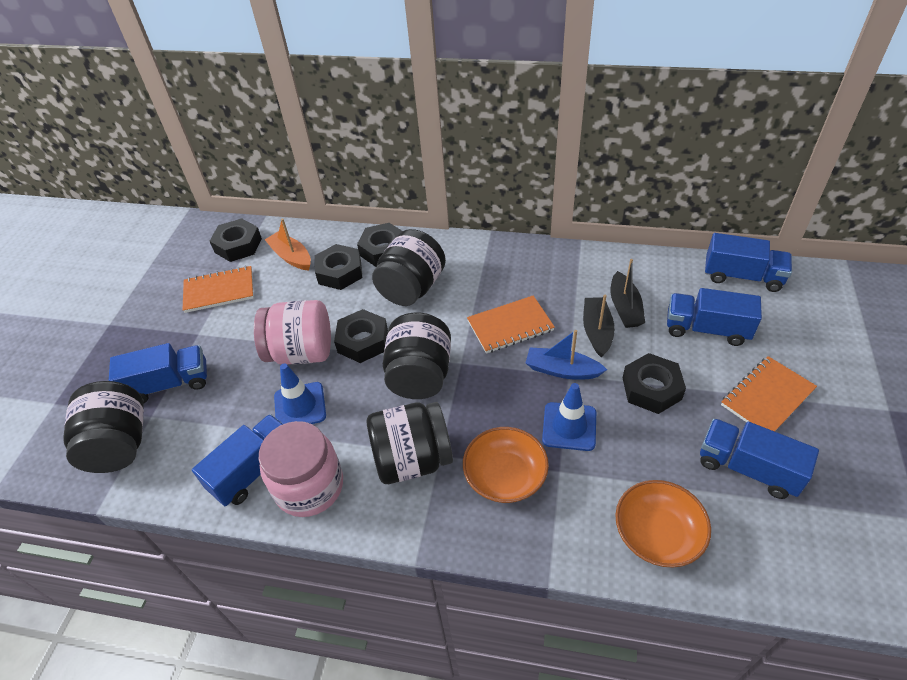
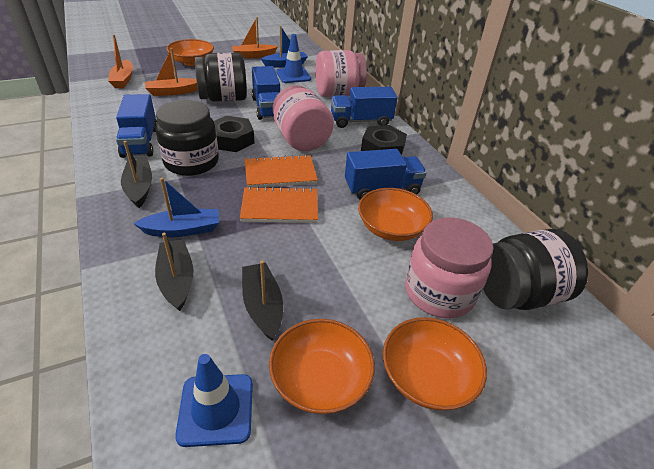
black boat: [583,295,615,357] [611,259,645,328] = 2 -> [121,141,152,208] [155,233,193,311] [242,260,283,341] = 3
black jar: [63,381,144,473] [367,402,453,484] [372,229,446,306] [383,313,451,399] = 4 -> [156,100,219,176] [195,53,247,102] [483,229,588,310] = 3
black nut: [210,218,262,262] [315,244,362,290] [334,309,388,363] [357,223,402,267] [623,353,686,414] = 5 -> [214,116,254,152] [361,125,407,155] = 2
blue boat: [526,330,607,380] = 1 -> [133,178,219,237] [261,26,308,68] = 2
blue truck: [109,343,207,403] [192,414,283,506] [667,288,762,346] [700,419,819,499] [705,233,792,292] = 5 -> [116,94,157,158] [252,66,280,120] [331,87,398,128] [345,149,427,200] = 4
orange boat: [265,218,311,271] = 1 -> [108,35,133,88] [145,48,198,96] [231,17,278,58] = 3
orange bowl: [463,427,549,503] [615,480,711,568] = 2 -> [166,39,214,66] [269,319,375,414] [358,188,433,241] [383,317,487,410] = 4
orange notebook: [183,266,254,313] [467,295,555,354] [721,356,817,431] = 3 -> [240,186,318,223] [245,154,318,188] = 2
pink jar: [254,300,331,364] [259,421,343,517] = 2 -> [273,85,334,151] [315,50,367,97] [405,217,493,318] = 3

